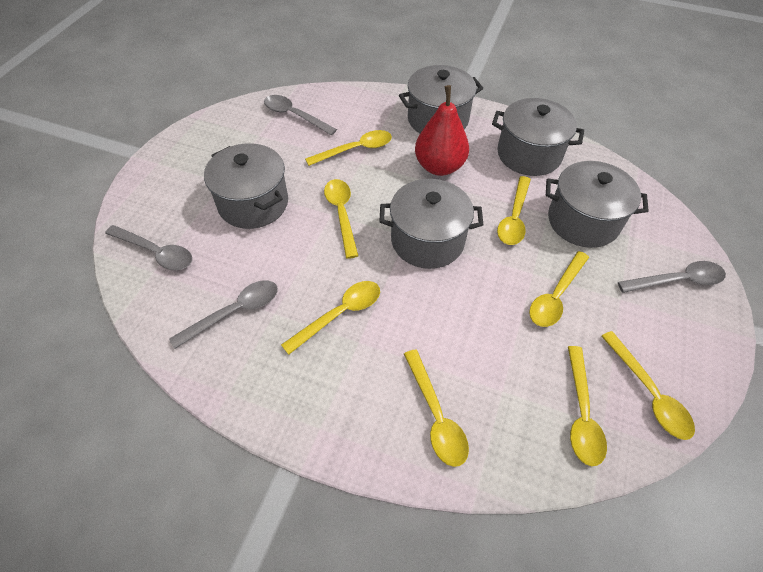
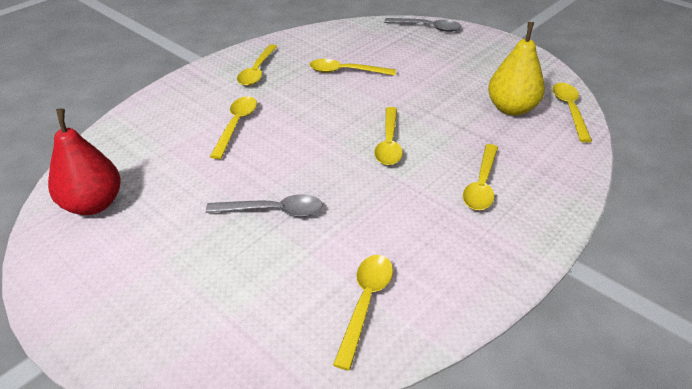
grey pot: [204,143,288,229] [379,179,483,269] [399,65,483,133] [492,98,584,176] [546,161,649,248] = 5 -> none = 0
grey spoon: [105,225,192,270] [169,280,278,349] [264,95,337,135] [618,261,726,293] = 4 -> [206,194,323,217] [384,18,461,32] = 2
yellow pear: none = 0 -> [488,22,545,116] = 1
yellow spoon: [281,281,380,355] [305,130,392,166] [324,179,358,259] [404,349,469,467] [497,176,531,245] [529,251,589,327] [568,346,607,466] [601,331,695,440] = 8 -> [210,96,257,159] [237,44,277,86] [309,59,396,76] [333,255,393,370] [374,107,403,165] [463,144,498,210] [553,82,592,143] = 7

